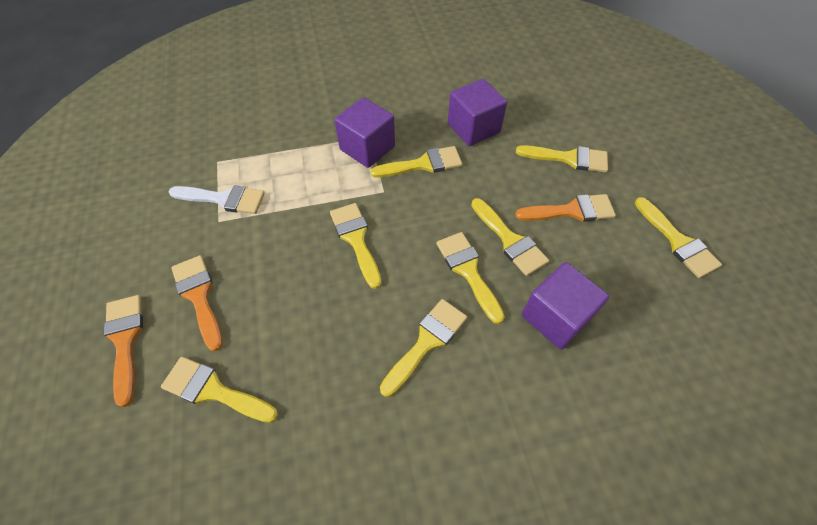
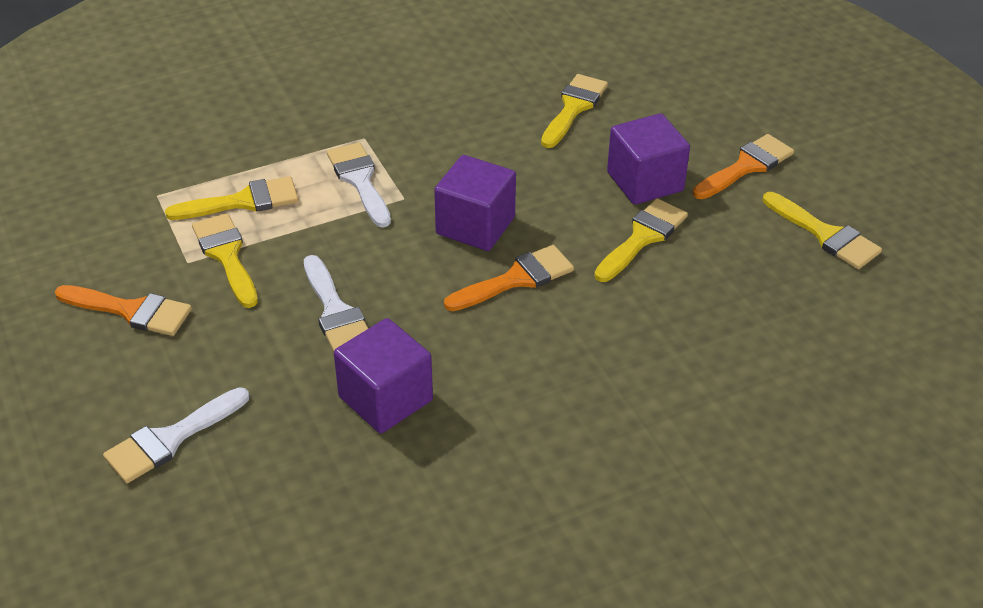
white brush: [168,186,265,214] = 1 -> [103,387,249,483] [304,255,368,352] [327,142,391,227] = 3
yellow brush: [161,357,278,423] [330,203,382,289] [370,146,462,178] [380,299,467,397] [436,232,505,324] [471,198,549,276] [516,145,608,173] [635,197,722,278] = 8 -> [165,176,298,220] [192,213,258,308] [541,74,608,148] [594,198,688,282] [763,192,882,269] = 5

